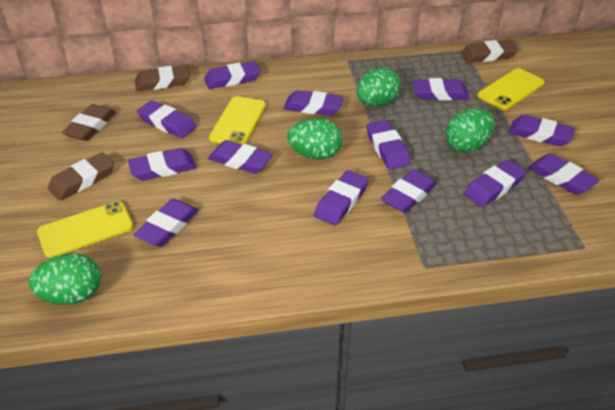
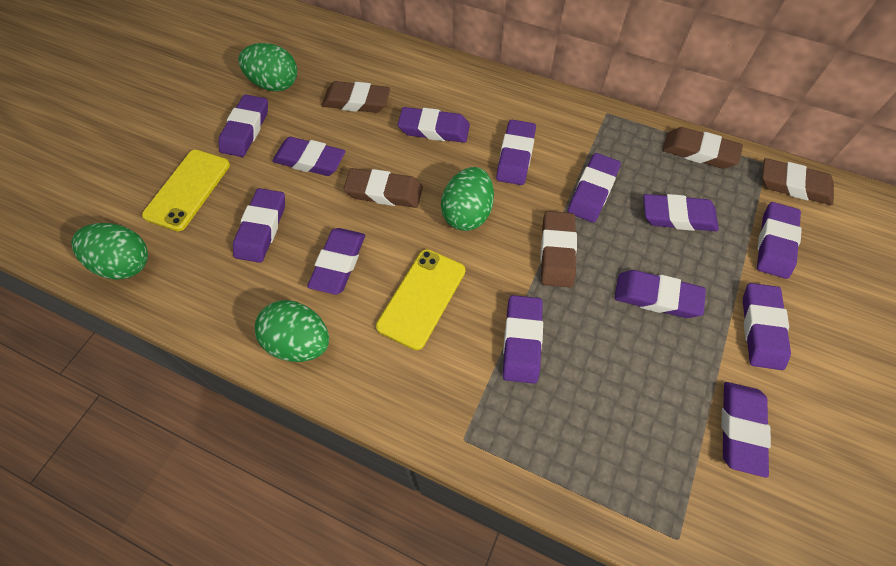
brown eraser: [48,152,114,200] [62,104,116,141] [135,65,190,91] [461,40,518,63] = 4 -> [322,81,390,113] [344,168,423,208] [541,211,577,287] [662,127,743,169] [762,158,834,205] = 5
yellow phone: [37,201,133,258] [209,96,266,145] [478,68,544,110] = 3 -> [142,150,230,231] [376,249,465,350] = 2

